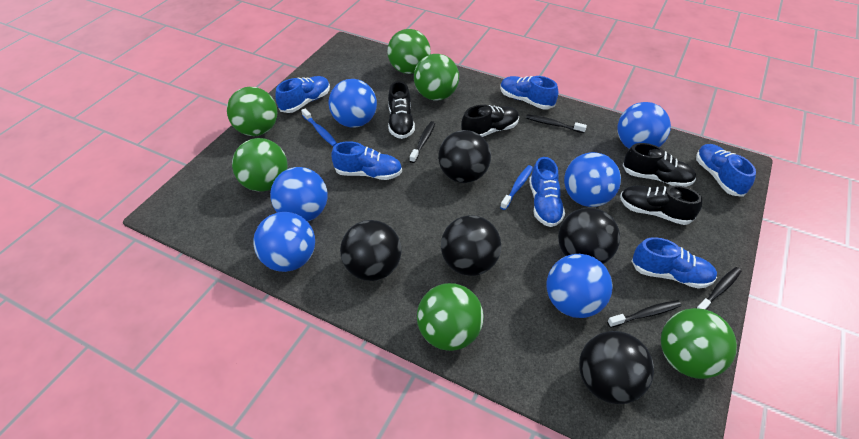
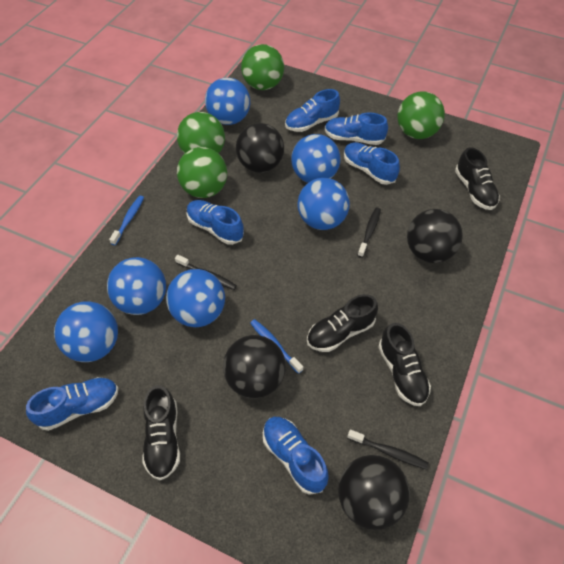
black ball: [340,220,402,281] [438,130,491,183] [441,215,501,276] [558,207,620,264] [579,331,654,404] = 5 -> [223,335,286,398] [236,123,284,172] [338,455,410,530] [407,209,463,263] = 4
black toothbrush: [410,121,435,163] [526,114,587,133] [607,300,681,328] [697,267,741,310] = 4 -> [175,255,237,290] [347,429,429,470] [357,207,381,258] = 3
green ball: [227,87,278,136] [232,138,288,191] [387,29,431,74] [414,54,459,101] [417,283,484,351] [661,308,737,379] = 6 -> [177,112,225,154] [177,147,227,198] [241,44,284,90] [398,91,445,139] = 4

